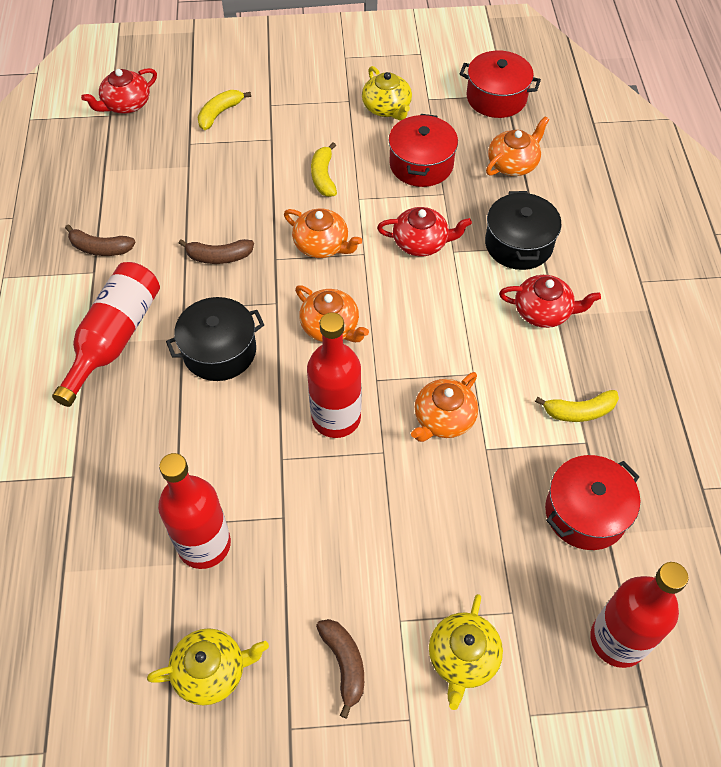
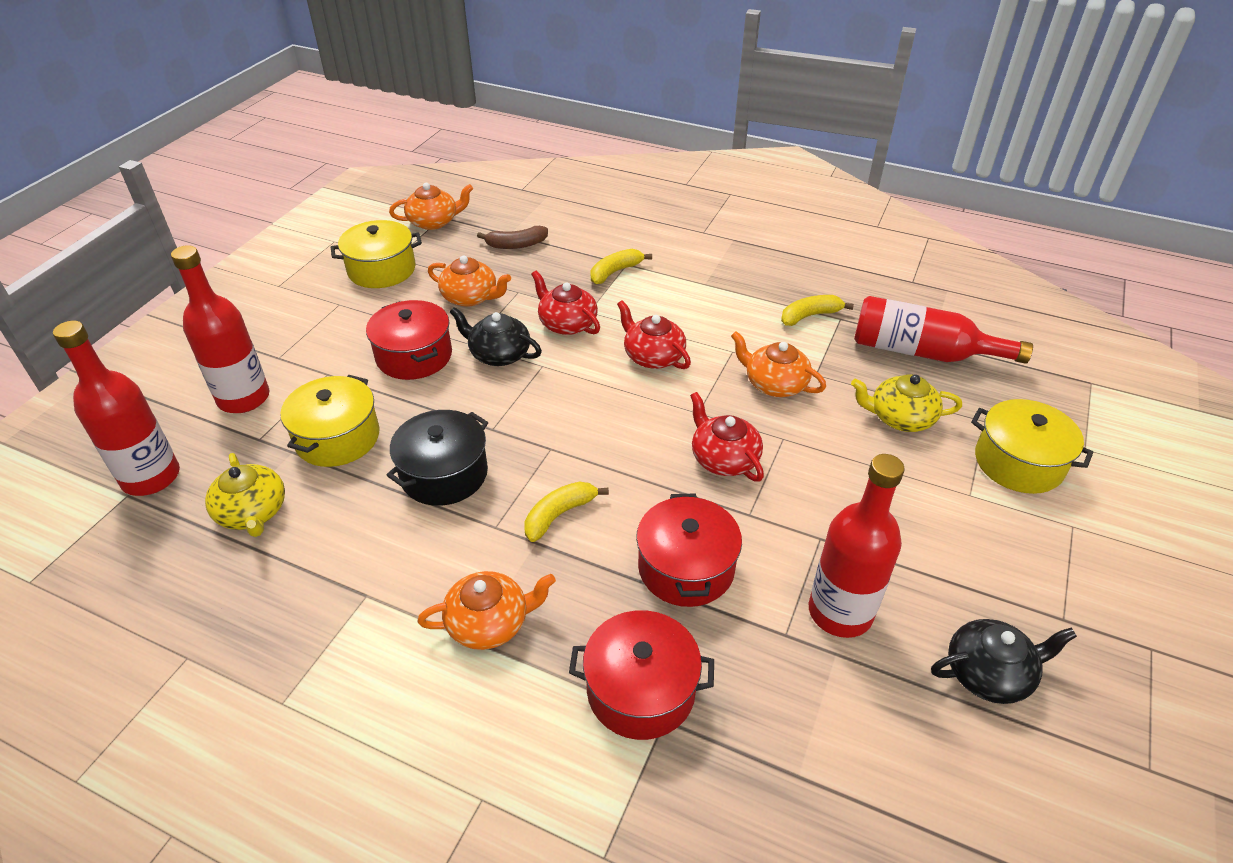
black pot: [166,297,264,381] [485,191,562,270] = 2 -> [386,410,488,506] = 1
black teapot: none = 0 -> [450,307,542,366] [931,619,1077,704] = 2
brown banana: [65,224,135,256] [179,239,254,264] [316,619,364,718] = 3 -> [477,226,548,249] = 1
yellow pot: none = 0 -> [280,375,379,467] [331,220,422,288] [971,399,1093,494] = 3
yellow teapot: [147,628,269,706] [362,66,412,121] [429,594,503,710] = 3 -> [205,453,285,537] [851,374,962,432] = 2

